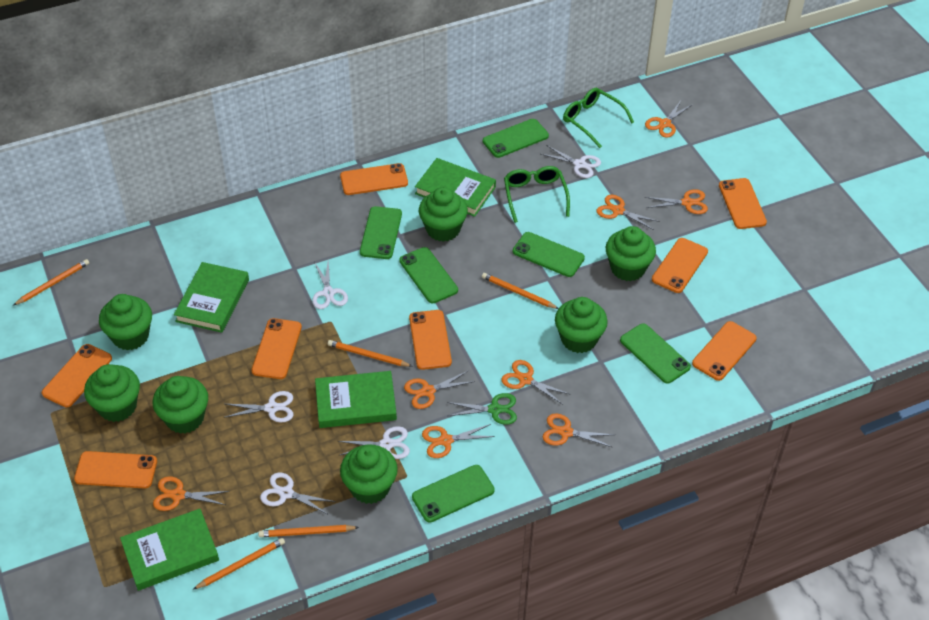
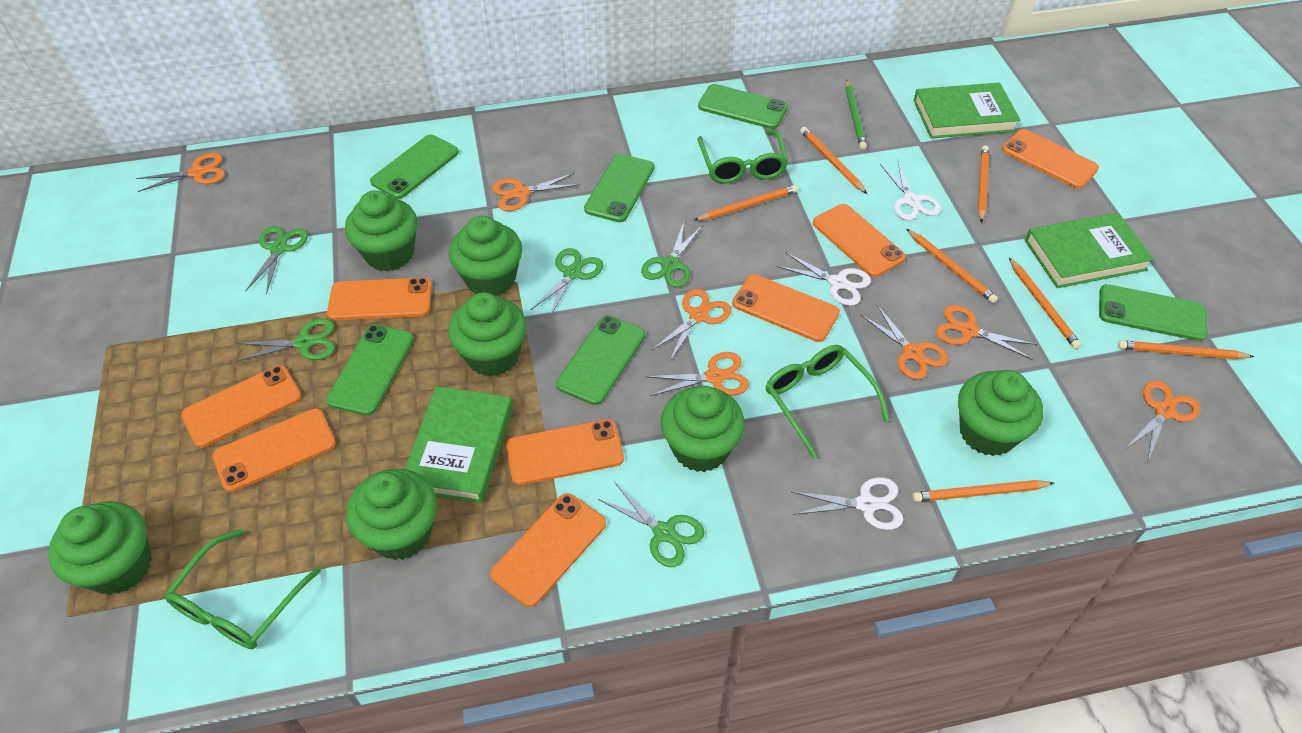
green book: [120,509,219,591] [174,262,249,333] [315,371,397,428] [415,158,496,217] = 4 -> [405,386,513,503] [913,82,1020,139] [1025,212,1154,288] = 3
green glasses: [504,166,570,223] [563,88,634,148] = 2 -> [164,529,321,649] [698,130,788,183] [766,345,890,459] = 3
green pencil: none = 0 -> [845,80,867,150] = 1
green scissors: [447,393,517,425] = 1 -> [236,318,335,362] [246,226,308,294] [530,248,603,318] [598,482,705,567] [641,222,703,287] = 5
orange pencil: [13,259,89,305] [193,538,285,589] [258,525,359,537] [328,340,412,367] [482,273,559,309] = 5 -> [694,185,798,221] [800,127,867,194] [907,229,998,303] [913,480,1054,502] [978,146,989,223] [1009,258,1082,349] [1118,340,1254,359] = 7
orange scissors: [153,476,229,511] [404,370,475,409] [422,424,495,458] [501,360,571,405] [543,413,615,448] [597,195,660,230] [645,101,693,138] [645,189,708,214] = 8 -> [136,153,225,192] [492,173,580,211] [646,352,749,396] [652,289,731,361] [860,305,948,380] [936,305,1037,360] [1125,380,1200,461] = 7
white scissors: [223,391,293,422] [260,473,336,515] [312,260,348,309] [338,426,410,459] [541,145,601,178] = 5 -> [776,252,871,306] [792,477,903,530] [880,161,941,220] = 3

